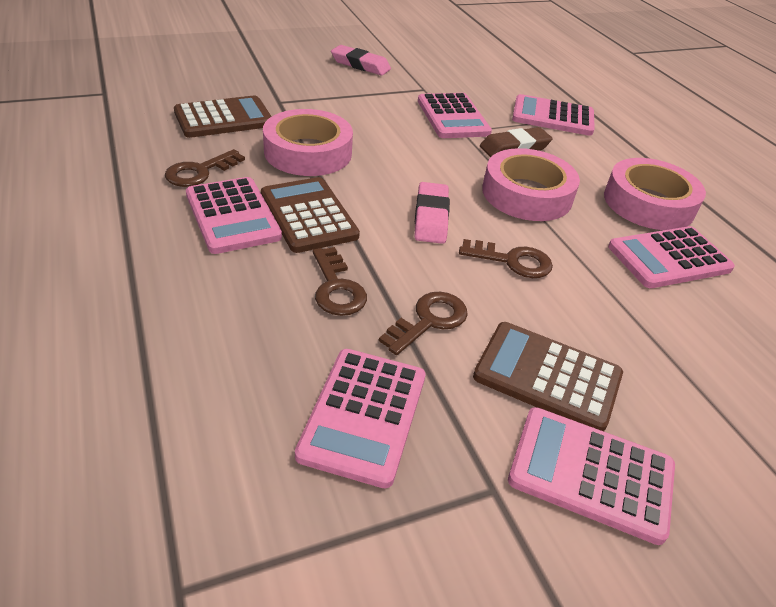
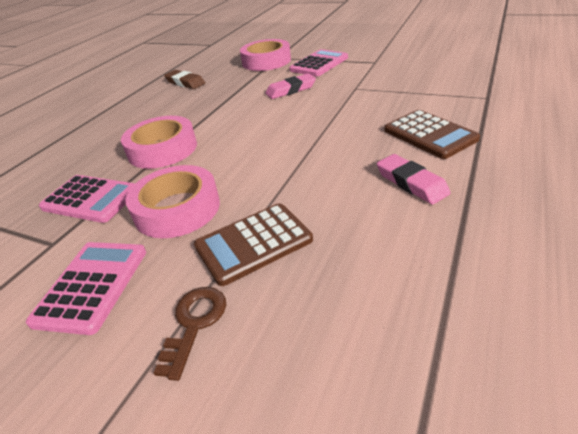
brown calculator: [174,95,272,138] [261,177,360,253] [473,322,623,431] = 3 -> [194,203,313,286] [384,110,480,159] = 2
brown key: [165,149,245,187] [313,247,367,316] [379,292,468,355] [459,239,553,278] = 4 -> [154,287,226,381] = 1
pink calculator: [186,177,282,254] [295,349,426,489] [418,93,492,138] [508,407,675,545] [512,94,595,136] [608,226,735,288] = 6 -> [26,242,146,335] [39,175,135,223] [289,49,348,76] = 3

